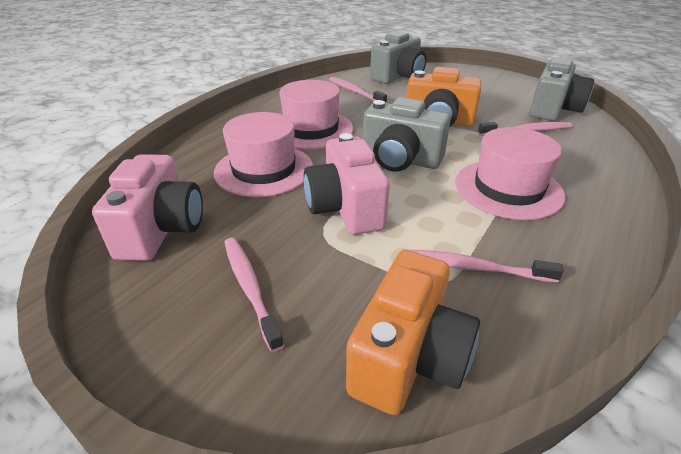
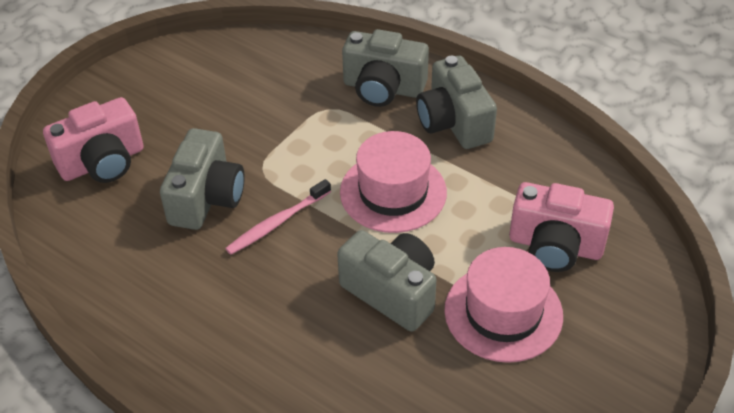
grey camera: [363,97,451,172] [370,31,427,84] [530,57,594,121] = 3 -> [160,128,245,230] [337,230,436,332] [342,29,429,107] [416,56,497,149] = 4
orange camera: [346,250,480,415] [406,67,481,127] = 2 -> none = 0
pink hat: [214,112,313,197] [279,80,353,150] [456,127,565,220] = 3 -> [340,131,447,233] [444,247,563,363] = 2
pink toothbrush: [224,238,284,352] [329,77,387,103] [402,249,564,283] [478,122,572,136] = 4 -> [225,179,331,255] = 1

